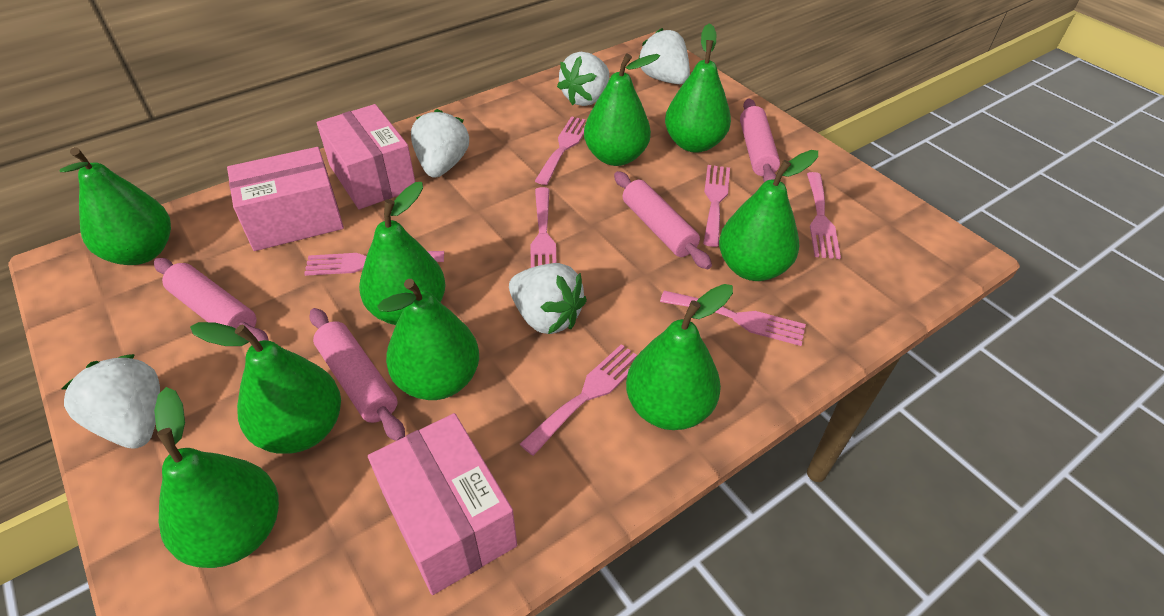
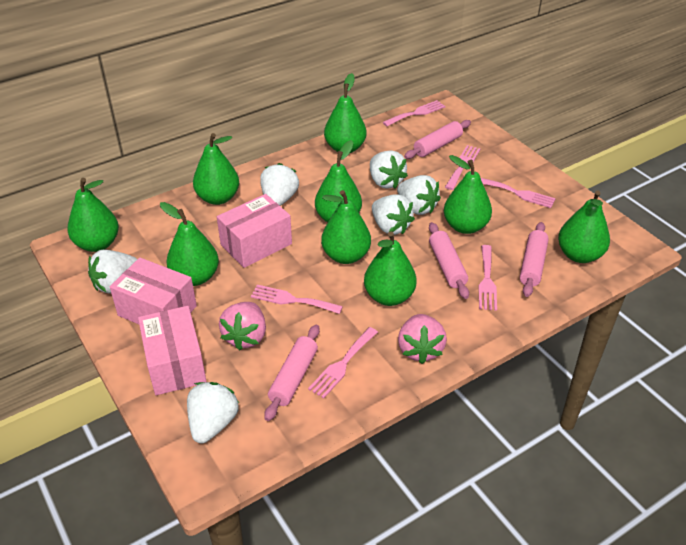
pink fork: [304,251,444,276] [520,344,637,456] [531,187,557,268] [535,116,585,185] [660,291,806,346] [703,165,730,247] [807,172,841,259] = 7 -> [251,285,343,314] [308,327,378,398] [383,100,445,126] [445,145,481,190] [479,245,497,311] [481,178,556,208] = 6
pink strawberry: none = 0 -> [219,302,266,350] [398,314,447,364] = 2
white strawberry: [61,354,160,449] [411,109,469,178] [509,263,587,334] [557,52,609,106] [638,28,690,84] = 5 -> [88,250,137,294] [187,382,239,443] [260,163,299,206] [370,150,408,189] [372,194,415,235] [397,175,441,215] = 6

